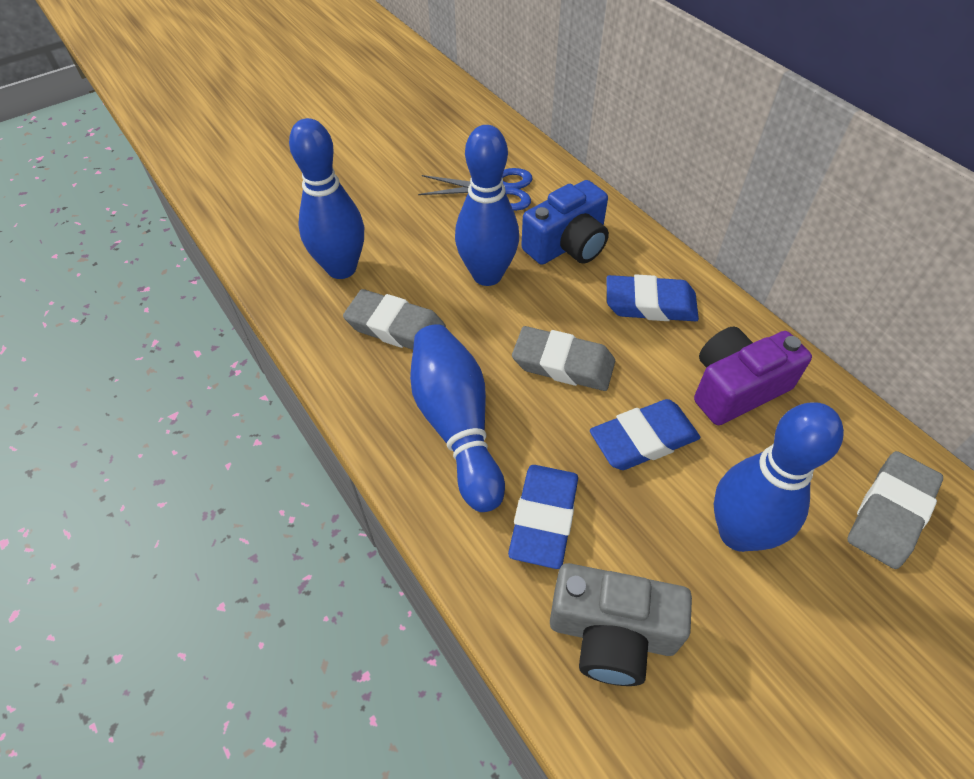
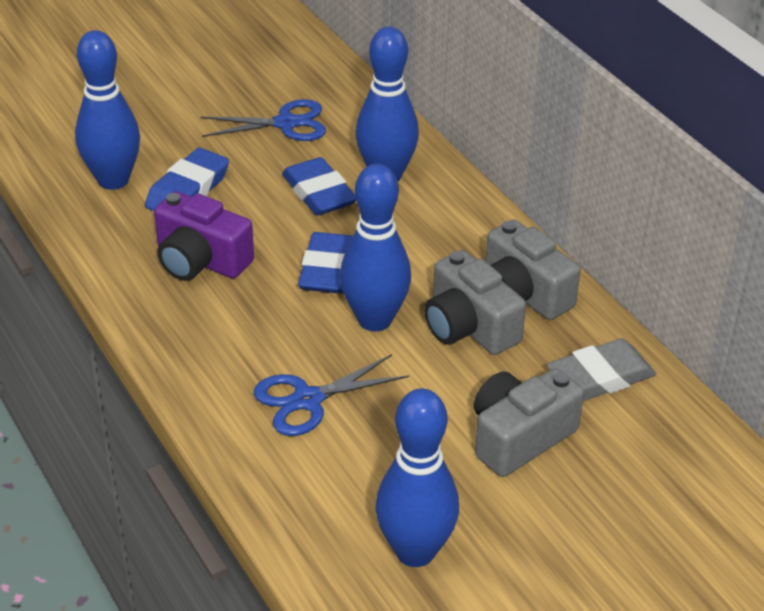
blue camera: [521,180,609,265] = 1 -> none = 0
blue scissors: [418,168,532,211] = 1 -> [201,99,326,141] [254,354,409,436] = 2
grey camera: [550,563,692,686] = 1 -> [424,250,526,355] [474,368,584,477] [485,220,581,320] = 3
grey eraser: [343,289,446,350] [512,326,615,391] [847,451,943,569] = 3 -> [547,339,656,401] = 1

